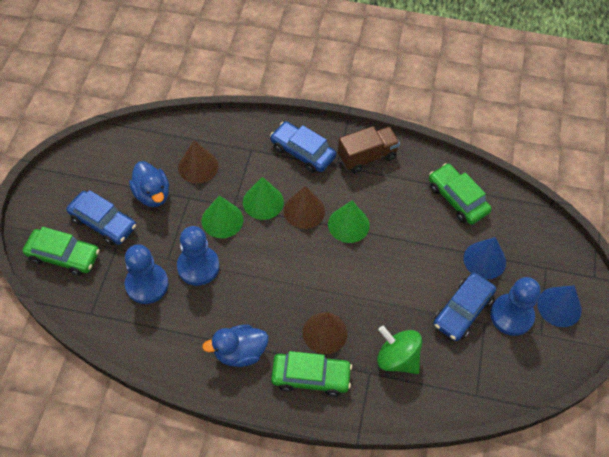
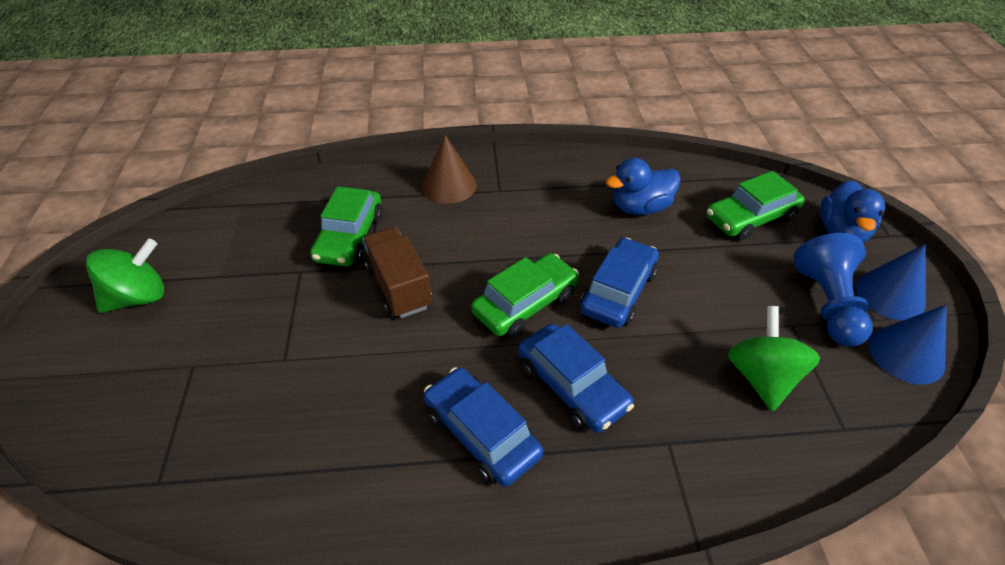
blue pawn: [125,244,169,304] [177,226,220,286] [490,277,540,336] = 3 -> [793,233,872,347] = 1
brown cone: [178,141,218,183] [284,186,325,229] [303,312,348,354] = 3 -> [422,135,477,204] = 1
green cone: [202,196,243,238] [243,177,284,220] [328,201,370,243] = 3 -> none = 0
green spinning top: [377,326,422,374] = 1 -> [86,239,164,313] [728,306,820,412] = 2

